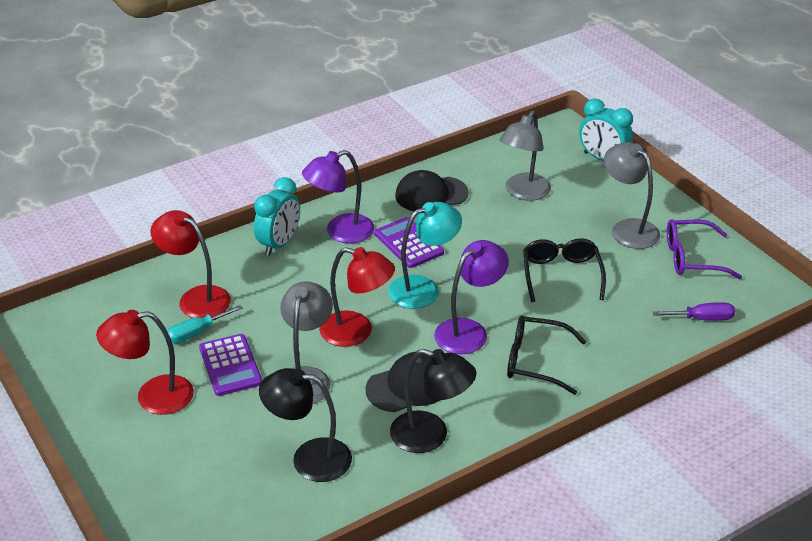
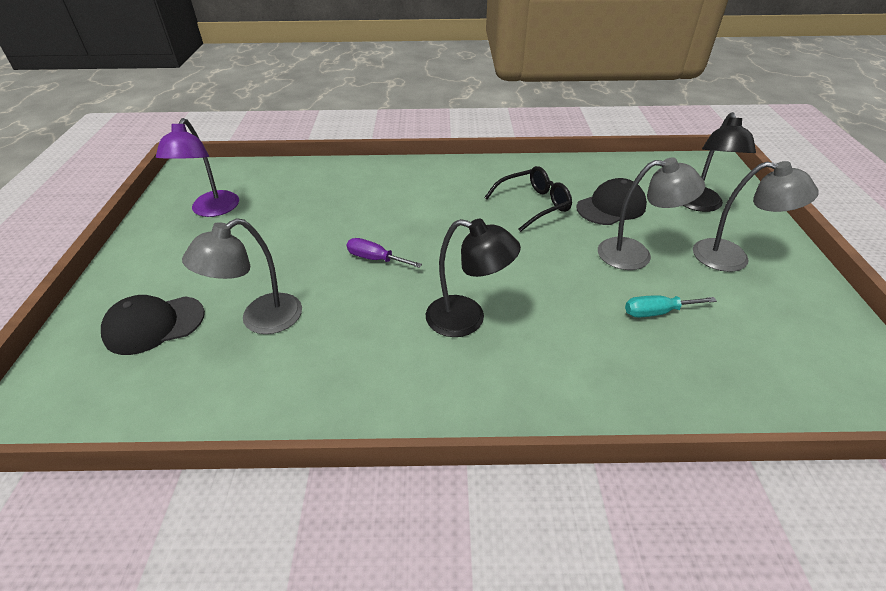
black glasses: [507,316,587,395] [523,238,606,302] = 2 -> [484,166,572,232] = 1
purple calculator: [199,334,262,396] [375,217,444,268] = 2 -> none = 0
purple glasses: [667,219,742,279] = 1 -> none = 0
purple lamp: [302,150,375,243] [434,240,509,354] = 2 -> [156,118,239,217] = 1
red lamp: [96,310,194,415] [150,210,231,318] [320,247,395,347] = 3 -> none = 0
turquoise clock: [254,177,300,256] [579,99,633,161] = 2 -> none = 0
turquoise lamp: [388,202,462,309] = 1 -> none = 0

